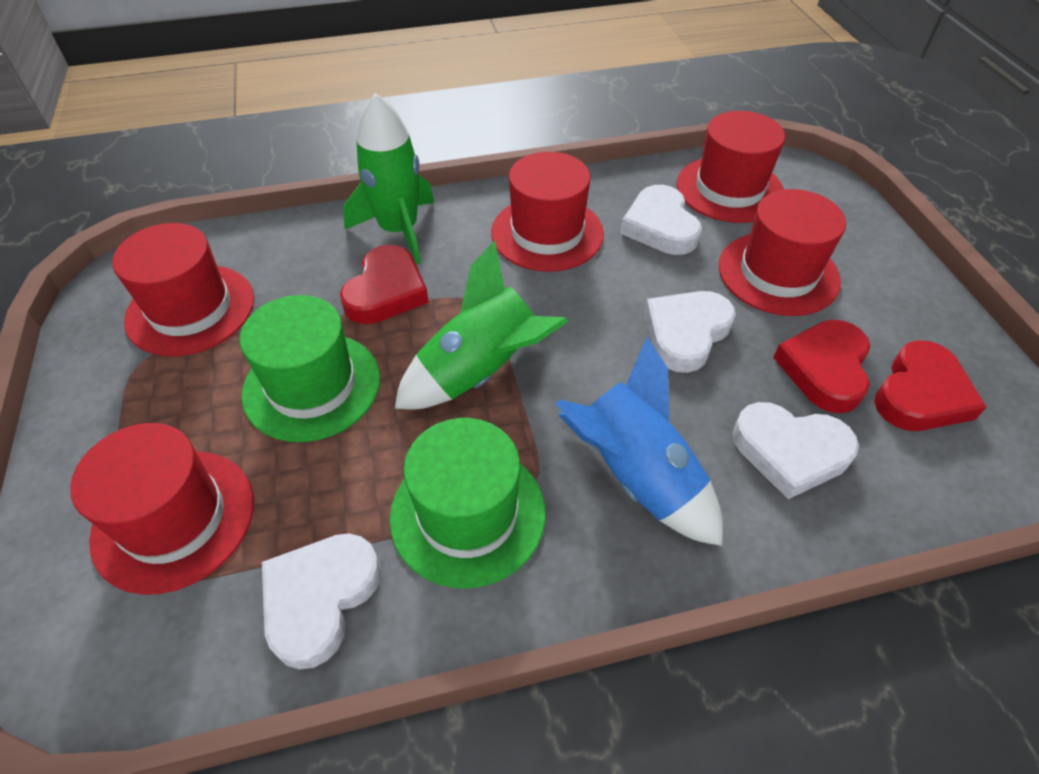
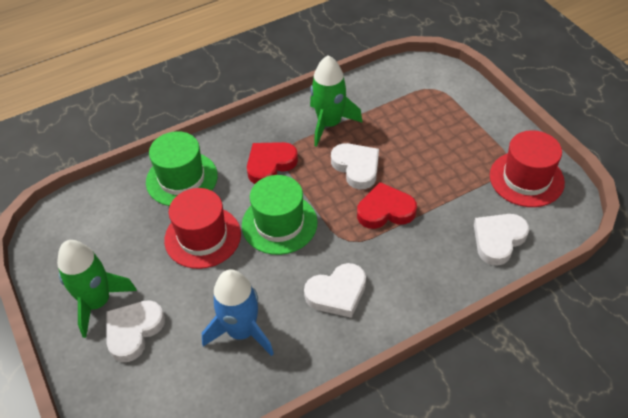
red hat: [70,423,254,595] [112,223,254,356] [491,152,604,272] [677,111,785,223] [719,189,846,316] = 5 -> [164,188,241,269] [490,130,565,207] = 2
red heart: [340,244,429,324] [773,320,870,413] [874,340,987,431] = 3 -> [247,142,298,184] [357,182,417,229] = 2

